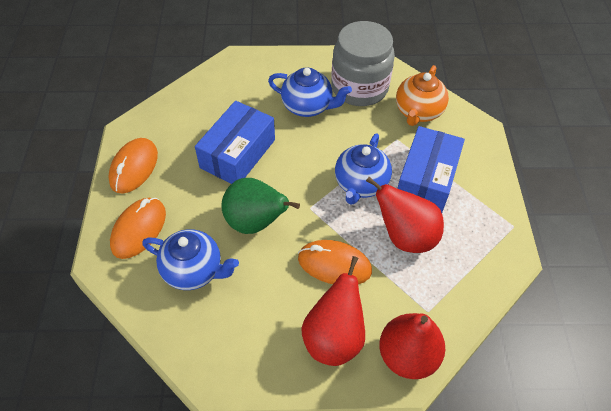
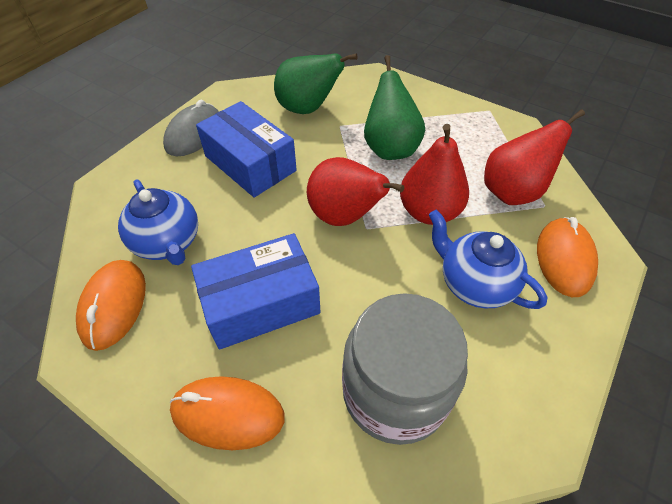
blue teapot: [142,229,239,290] [268,67,352,117] [335,133,392,205] = 3 -> [118,179,198,265] [429,210,547,309] = 2
green pear: [221,178,300,234] = 1 -> [274,53,357,114] [364,55,425,160] = 2
grey mouse: none = 0 -> [163,100,219,156] = 1
orange teapot: [396,65,449,126] = 1 -> none = 0

